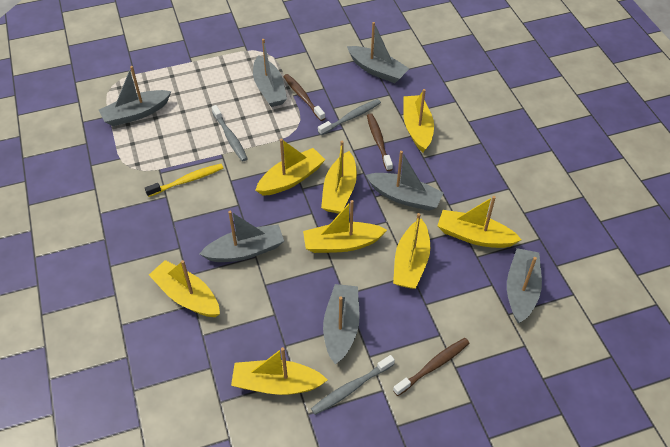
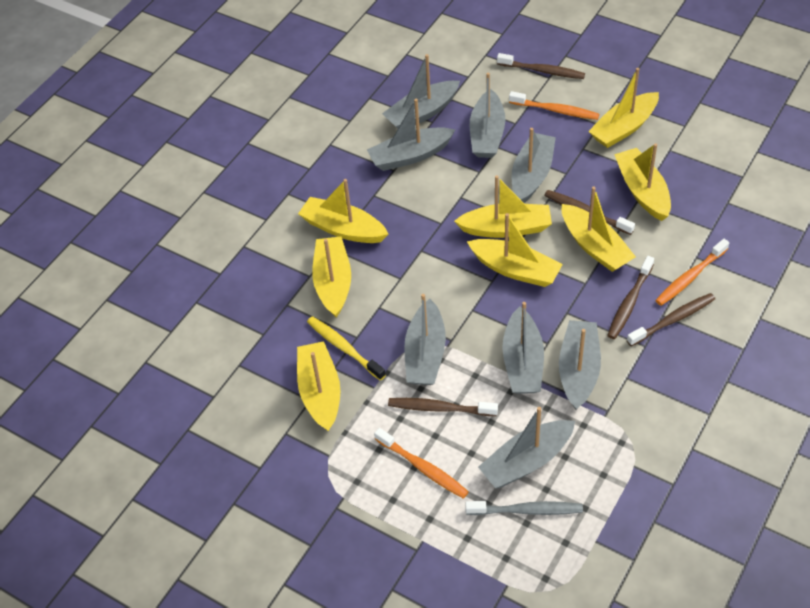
brown toothbrush: [283,74,325,121] [367,113,393,171] [393,338,469,396] = 3 -> [388,398,498,416] [497,53,585,79] [544,190,635,235] [607,256,654,339] [627,293,715,346] = 5
grey boat: [99,66,171,126] [200,211,284,262] [253,39,287,107] [323,284,360,364] [347,22,410,83] [366,151,444,211] [507,248,542,323] = 7 -> [367,99,455,171] [382,54,460,128] [404,294,446,385] [470,72,505,158] [478,407,575,488] [502,302,544,394] [512,128,556,203] [559,320,601,410] = 8
grey toothbrush: [211,105,248,161] [311,355,395,415] [318,99,381,135] = 3 -> [465,501,583,515] = 1
orange toothbrush: none = 0 -> [374,428,469,499] [509,91,599,120] [655,239,729,306] = 3

